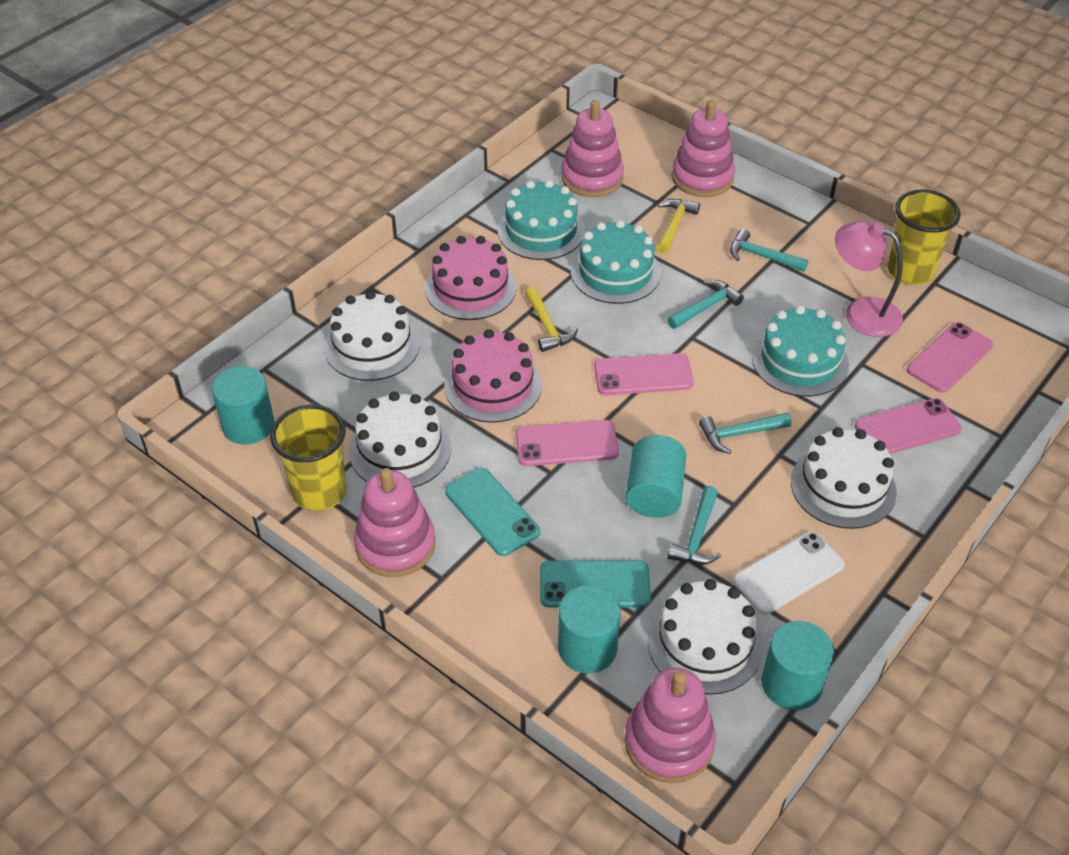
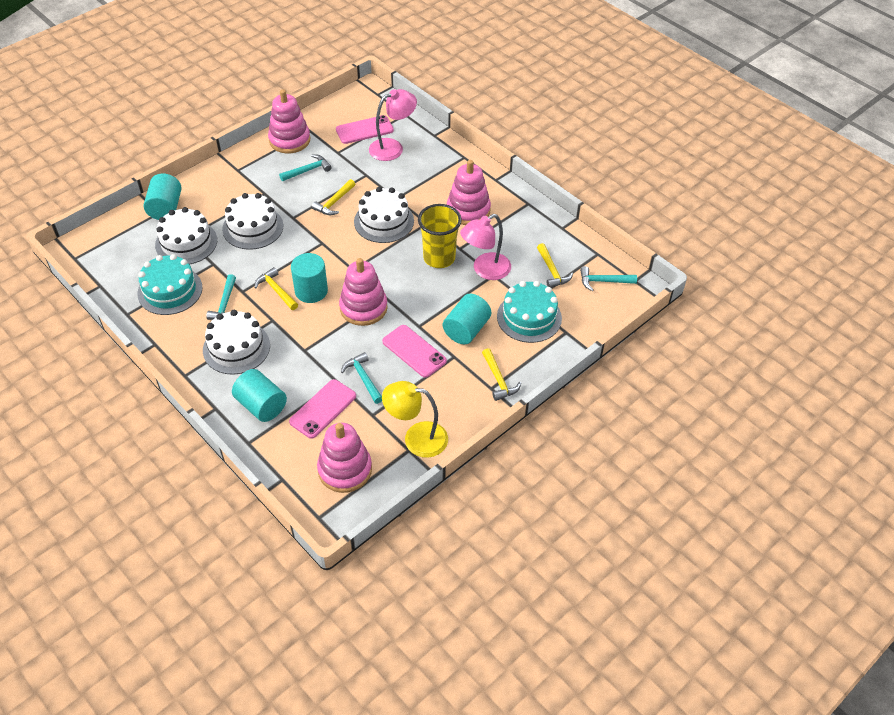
pink cake: [425,236,516,320] [444,329,542,423] = 2 -> none = 0
pink lamp: [835,221,903,337] = 1 -> [369,89,417,161] [460,214,511,280] = 2
pink phone: [515,420,619,466] [594,353,694,395] [855,398,962,454] [907,322,993,393] = 4 -> [289,379,356,439] [336,115,394,144] [382,325,447,378] = 3
turquoise cake: [498,180,585,260] [571,220,661,304] [752,305,849,397] = 3 -> [137,254,203,315] [497,281,562,343] = 2
turquoise phone: [445,468,540,556] [540,560,651,608] = 2 -> none = 0
white phone: [733,532,845,614] = 1 -> none = 0
yellow cup: [270,405,346,511] [887,189,961,285] = 2 -> [418,204,462,268] = 1
yellow hammer: [525,287,578,352] [657,199,700,254] = 2 -> [254,267,298,310] [312,179,355,215] [482,348,521,401] [537,243,573,288] = 4
yellow lamp: none = 0 -> [382,381,448,458] = 1

